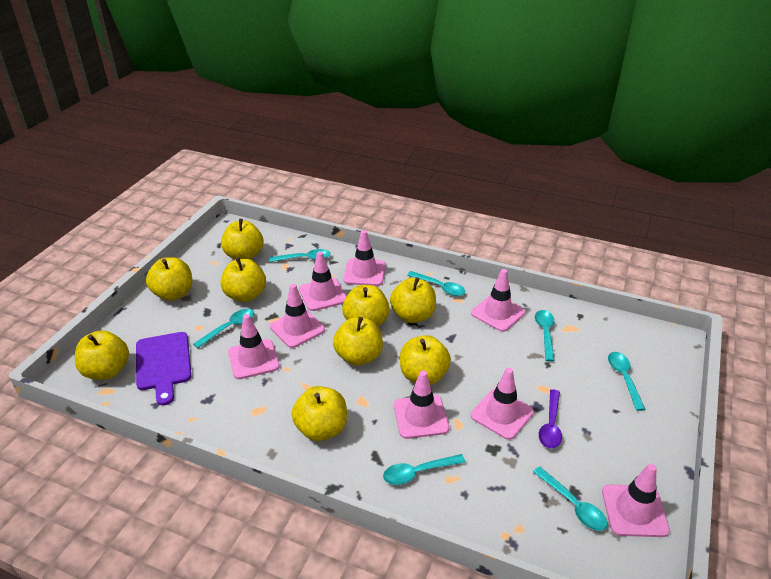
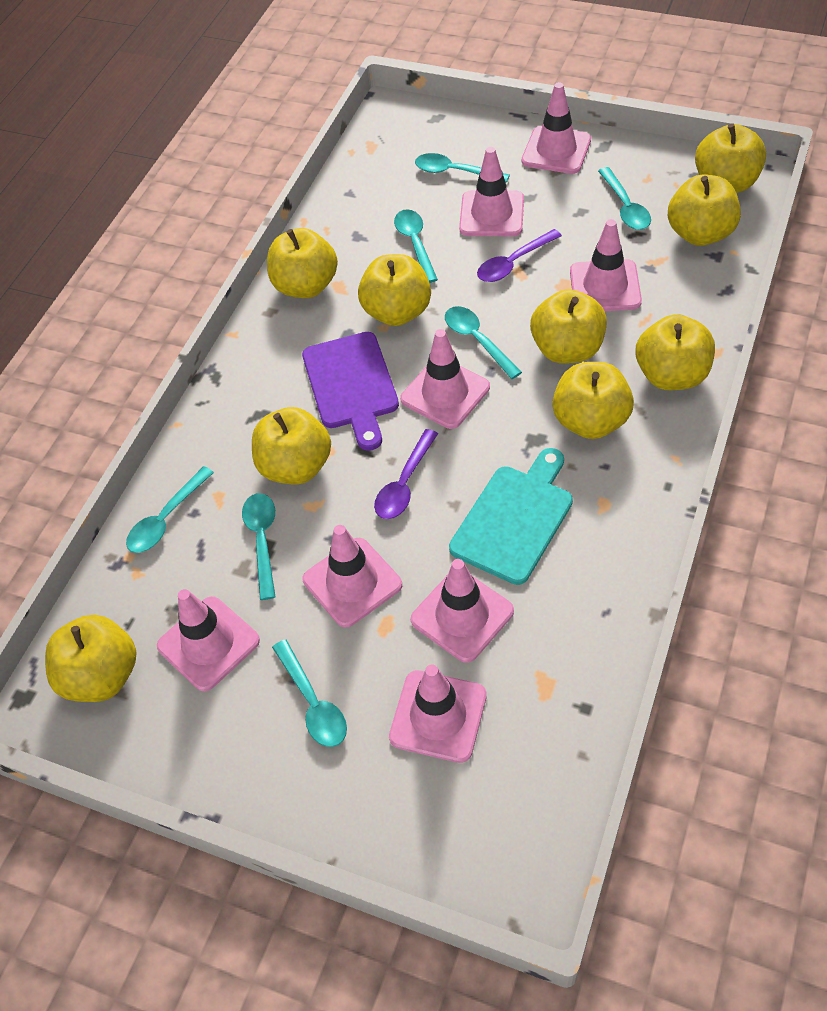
purple spoon: [539,389,562,448] = 1 -> [374,429,438,519] [477,229,562,282] = 2
turquoise cutting board: none = 0 -> [449,448,573,585] = 1

